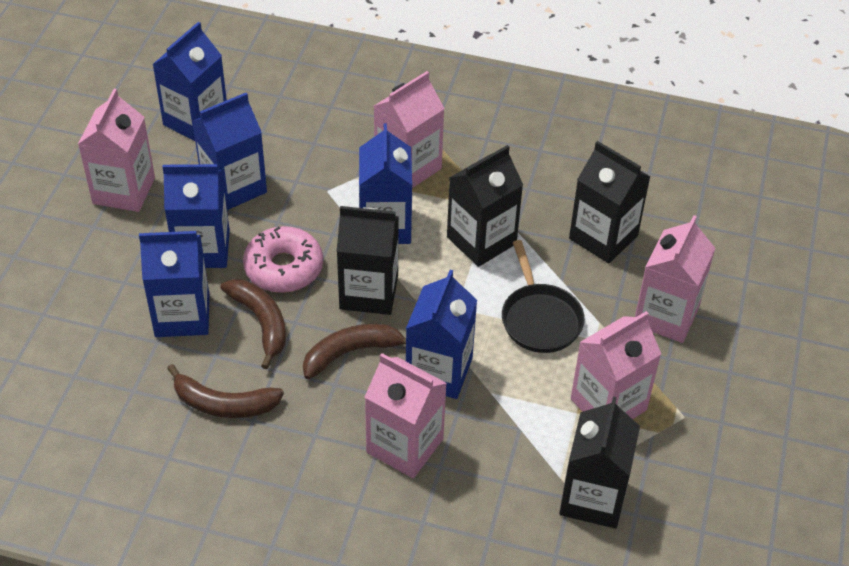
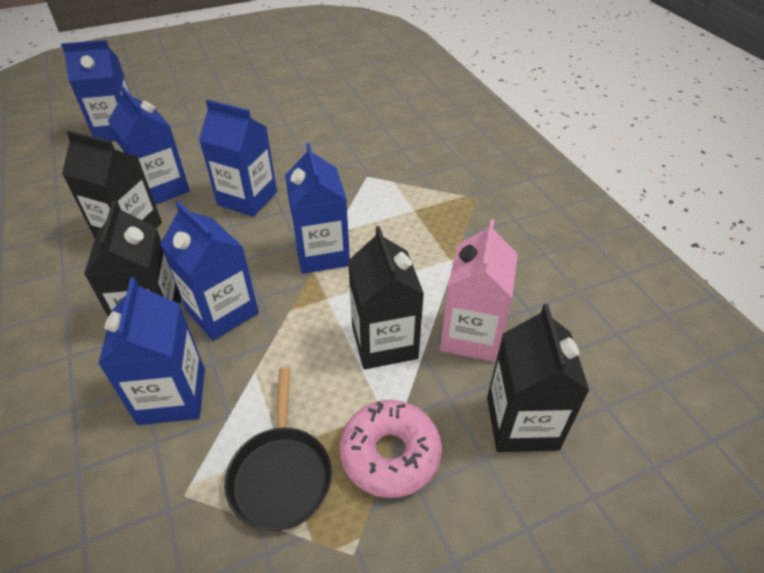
brown banana: [167,364,284,418] [220,279,286,369] [303,324,406,379] = 3 -> none = 0
pink carton: [78,89,155,212] [365,353,447,478] [374,71,445,188] [571,311,661,419] [635,215,715,343] = 5 -> [440,219,518,362] = 1

